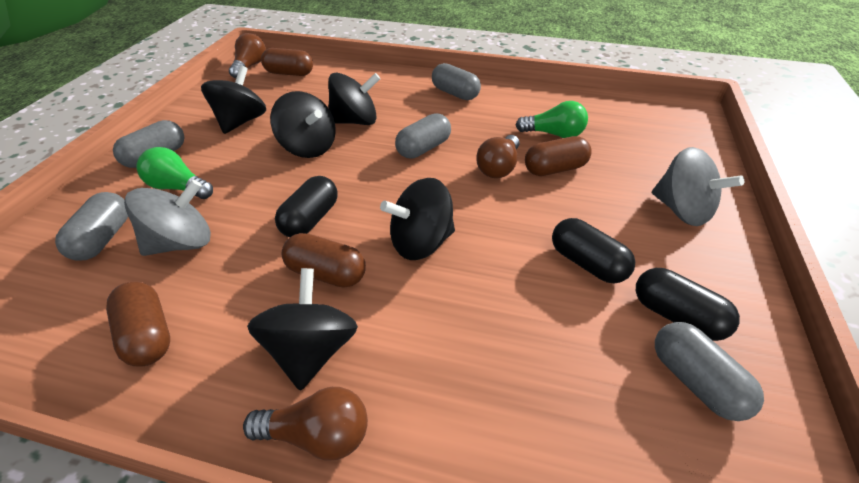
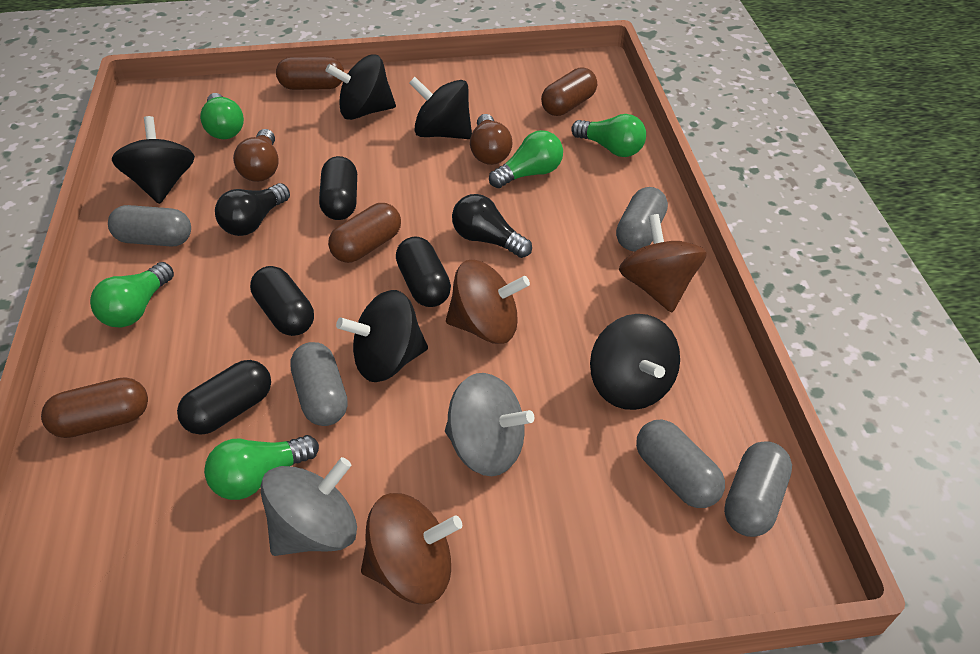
black capsule: [275,176,338,237] [552,218,635,283] [636,268,740,341] = 3 -> [177,360,271,435] [250,266,314,336] [319,156,357,220] [396,236,451,307] = 4
black light bulb: none = 0 -> [215,183,290,236] [452,194,532,258] = 2
brown light bulb: [229,33,266,78] [243,387,368,461] [476,135,519,178] = 3 -> [233,129,279,182] [470,114,513,165] = 2
brown spinning top: none = 0 -> [361,493,462,604] [446,260,530,344] [619,214,707,312] = 3
green light bulb: [136,147,213,199] [516,101,588,138] = 2 -> [90,262,174,328] [200,93,244,139] [204,435,319,500] [489,130,563,188] [571,114,646,157] = 5

